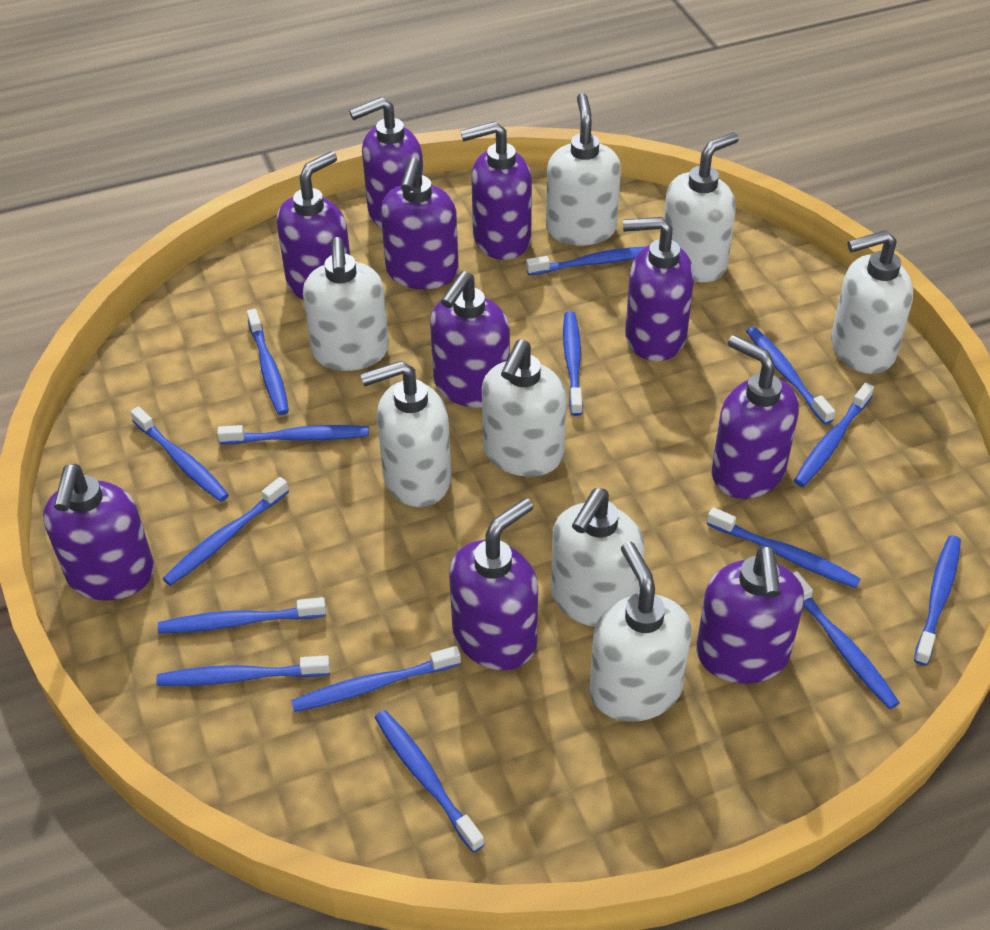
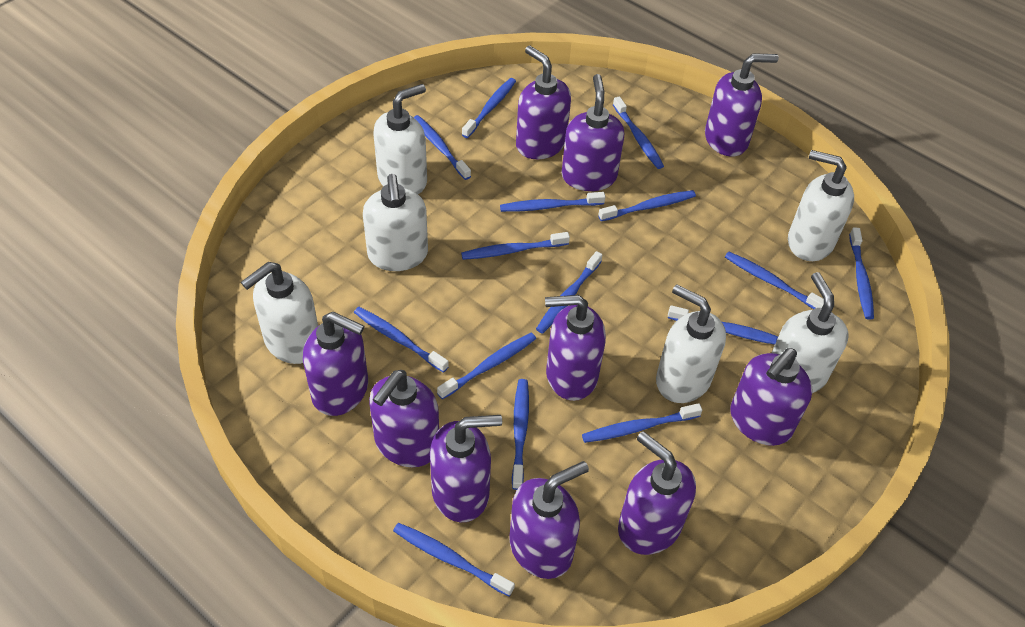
white soap dispenser: [303,237,389,371] [360,361,451,507] [482,340,566,477] [546,93,621,245] [551,488,645,627] [589,542,691,722] [664,132,739,282] [831,230,913,374] = 8 -> [241,262,318,364] [363,174,428,271] [373,84,427,194] [656,284,726,403] [772,272,849,393] [788,150,854,261] = 6

